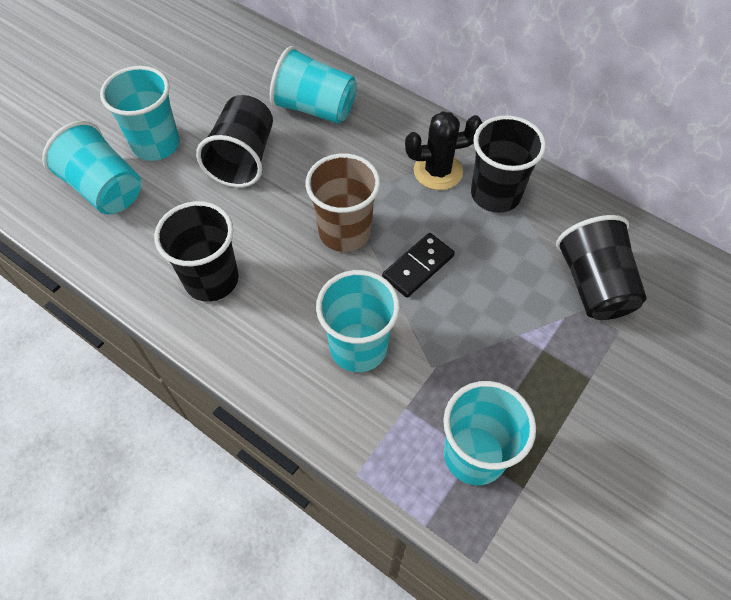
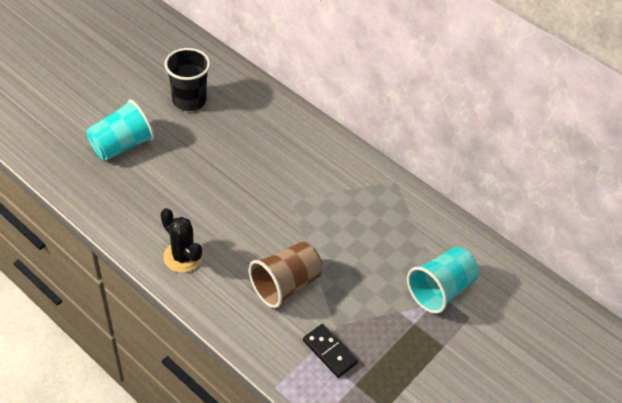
black cup: [154,201,239,302] [196,95,273,187] [471,115,546,213] [556,215,647,320] = 4 -> [164,48,210,111] = 1
turquoise cup: [42,121,141,214] [100,66,180,161] [270,46,357,124] [316,270,400,372] [443,381,536,485] = 5 -> [86,99,154,161] [407,247,479,314] = 2

